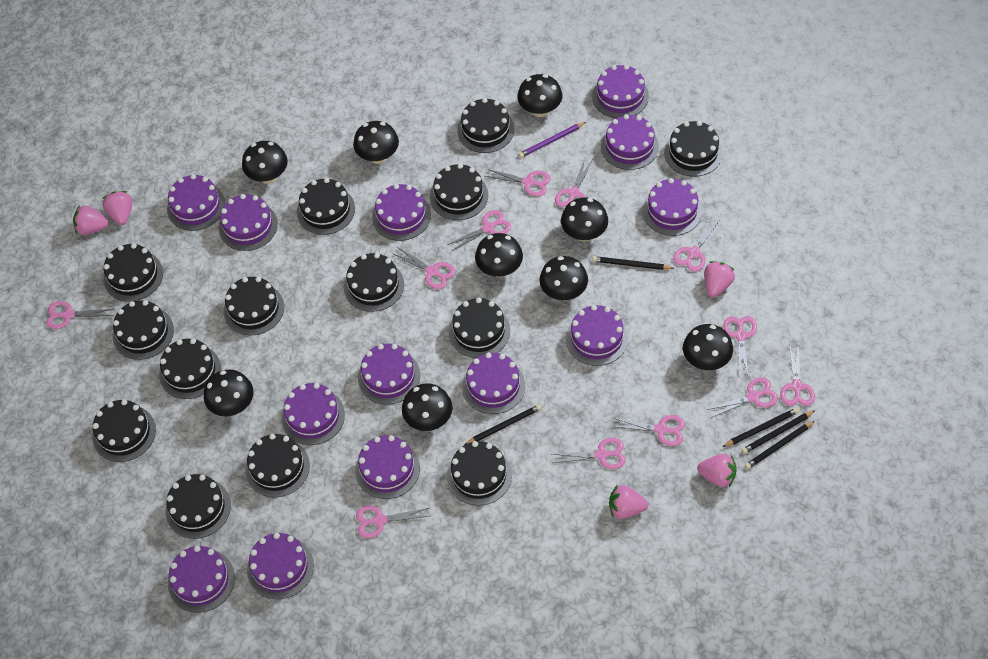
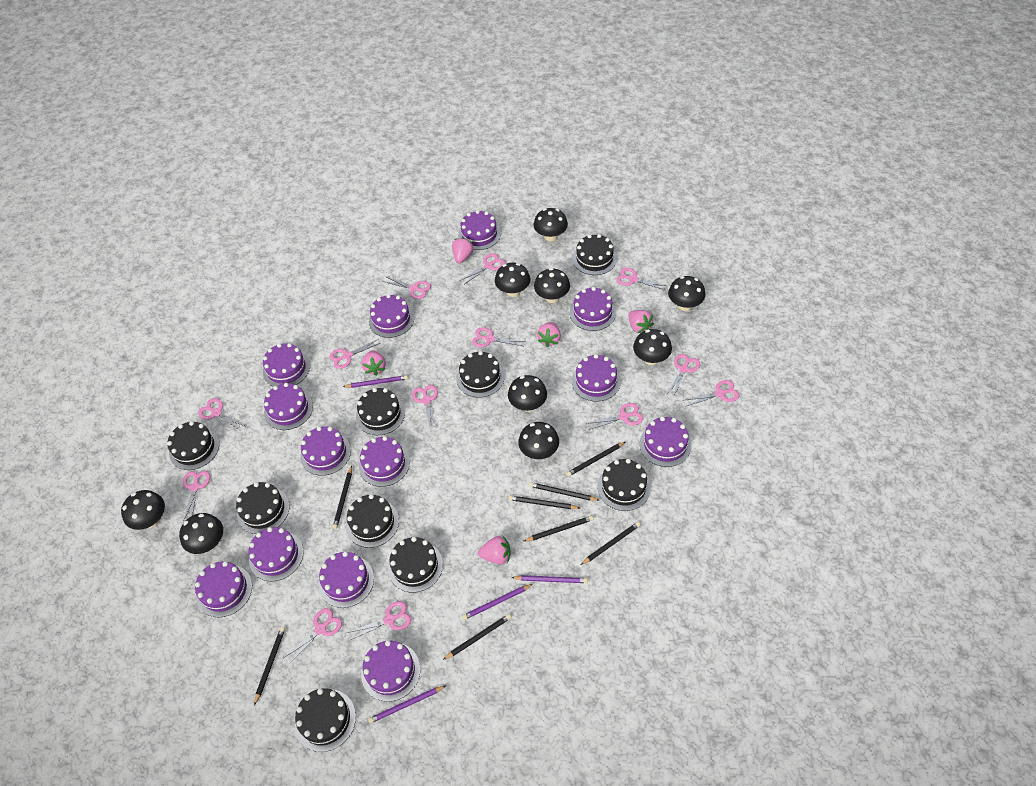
black cake: [92,399,156,462] [103,243,163,302] [113,300,174,360] [159,338,221,399] [166,474,231,539] [224,277,284,335] [245,434,310,498] [297,178,355,235] [344,253,404,312] [430,163,488,220] [447,441,512,506] [449,298,510,358] [457,98,514,153] [664,121,723,177] = 14 -> [167,421,219,470] [236,482,290,534] [295,688,356,752] [346,494,399,548] [356,388,405,435] [388,537,443,593] [456,351,505,398] [573,234,617,275] [597,459,651,511] = 9
black pencil: [464,404,542,445] [592,256,674,270] [722,408,799,447] [742,410,815,454] [745,421,815,469] = 5 -> [254,627,285,705] [333,466,352,529] [443,614,511,660] [509,495,579,509] [524,516,593,541] [529,482,599,501] [566,442,625,476] [581,522,640,565] = 8
pink scissors: [46,301,114,329] [356,505,429,538] [392,247,455,289] [447,210,511,252] [485,169,550,197] [552,438,625,469] [555,159,592,207] [611,415,685,446] [673,217,719,272] [707,378,778,418] [723,316,757,378] [780,344,815,406] = 12 -> [183,471,210,522] [198,398,245,431] [284,608,342,664] [329,339,380,369] [347,601,411,640] [383,276,431,299] [412,385,438,428] [460,253,505,284] [472,327,526,347] [586,403,643,430] [616,268,666,290] [667,354,700,395] [685,380,739,406] = 13
purple pencil: [519,122,586,158] = 1 -> [343,375,408,388] [368,686,445,723] [462,584,533,620] [511,575,588,583] = 4

